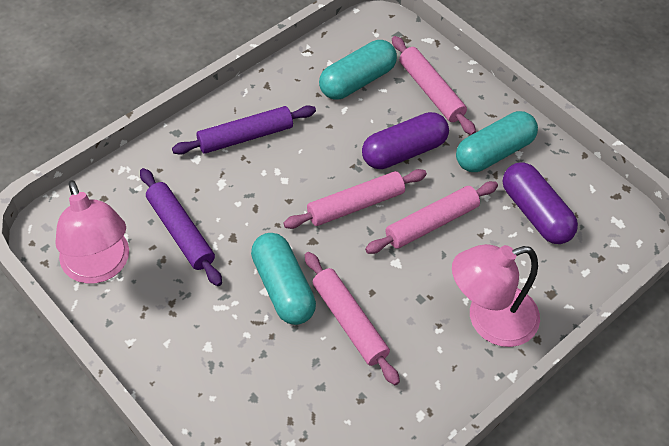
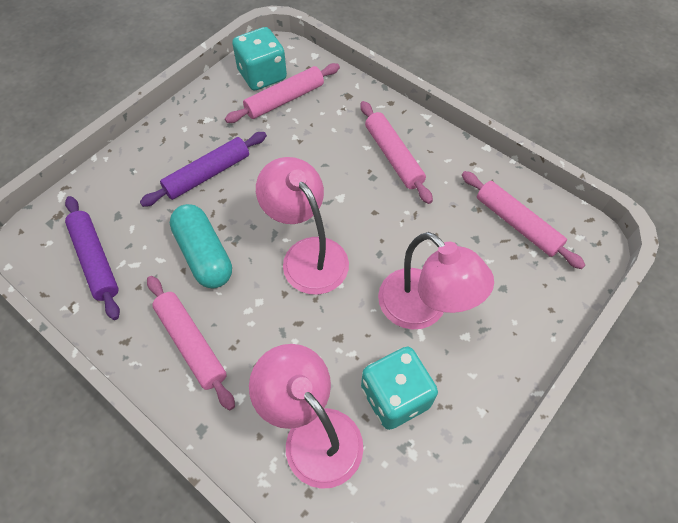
pink lamp: [55,180,129,284] [452,244,540,347] = 2 -> [249,344,363,489] [256,157,349,295] [378,232,494,329] = 3
purple capsule: [362,112,449,169] [503,163,578,244] = 2 -> none = 0
turquoise capsule: [251,233,316,325] [319,40,397,99] [456,111,538,172] = 3 -> [170,204,232,288] = 1
turquoise dice: none = 0 -> [232,27,287,90] [361,346,438,430] = 2

